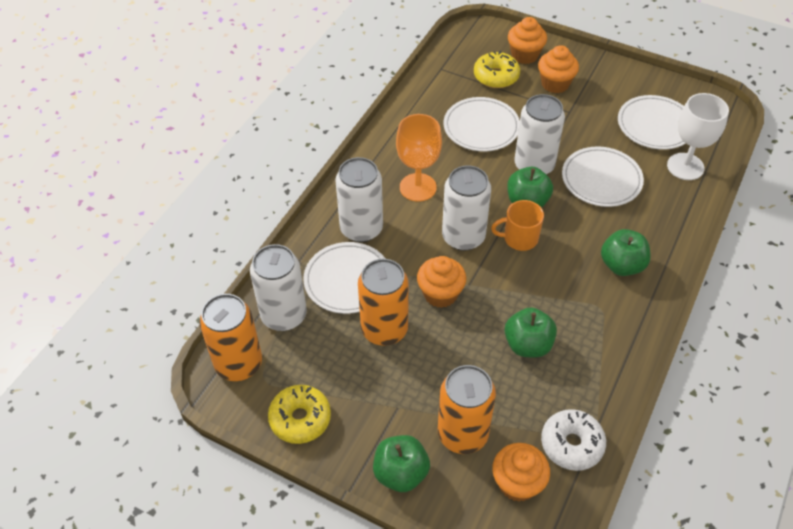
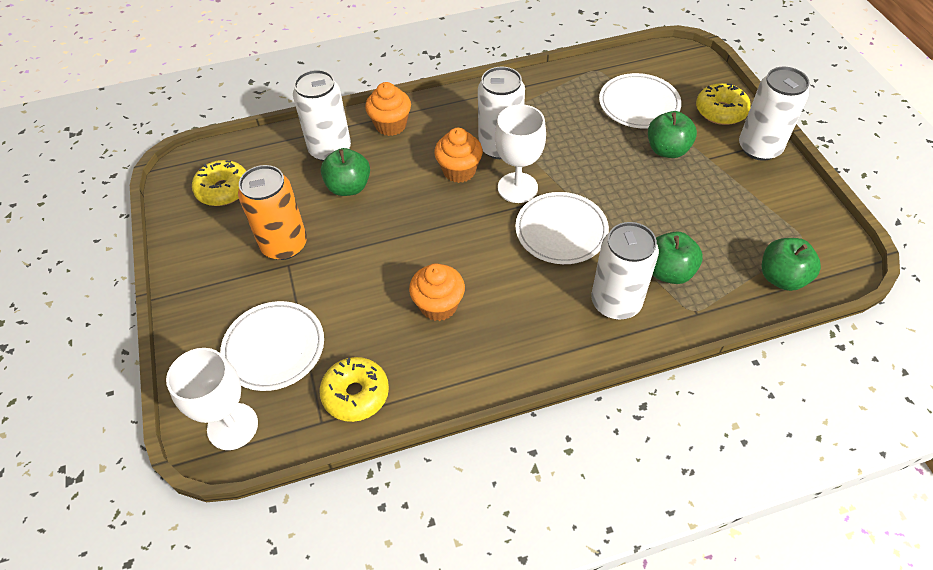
orange can: [199,294,262,381] [358,259,409,346] [438,365,496,454] = 3 -> [238,165,307,260] = 1
orange cupcake: [417,256,467,308] [492,443,550,502] [508,17,547,64] [538,45,579,93] = 4 -> [365,82,411,136] [409,263,465,321] [434,128,483,183] = 3
orange goblet: [396,114,442,202] = 1 -> none = 0
orange mug: [491,200,544,251] = 1 -> none = 0
white donut: [541,409,606,471] = 1 -> none = 0
white goblet: [667,93,729,180] = 1 -> [166,348,258,450] [495,104,546,203] = 2
white plate: [303,242,386,314] [443,97,520,152] [562,146,644,207] [618,95,686,150] = 4 -> [220,301,324,391] [515,192,609,264] [599,73,682,128] = 3
yellow donut: [268,385,331,444] [474,51,520,88] = 2 -> [192,160,246,206] [320,357,389,422] [696,83,751,125] = 3

